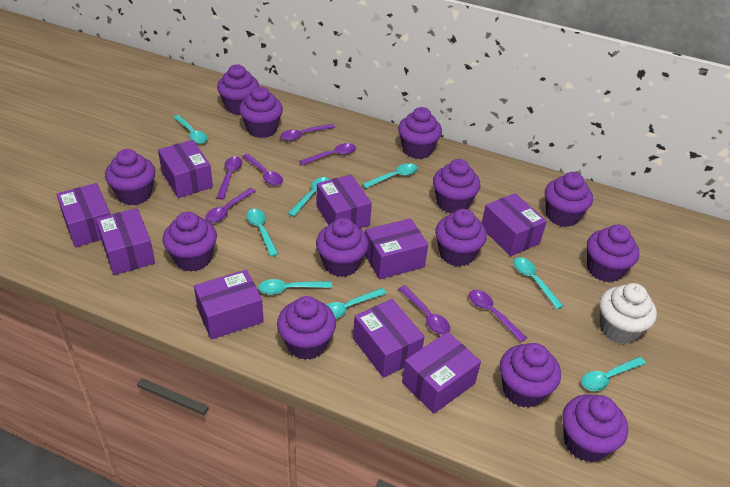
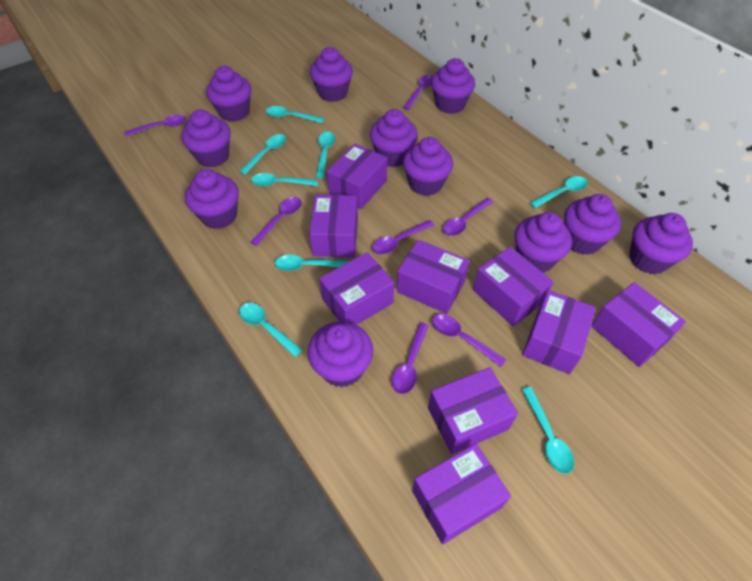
purple cupcake: [105,149,155,205] [163,212,217,271] [217,64,259,115] [239,86,283,138] [277,296,336,360] [316,218,369,277] [398,107,442,159] [433,159,480,213] [435,209,487,267] [500,343,561,408] [545,172,593,227] [562,394,628,462] [587,224,639,282] = 13 -> [181,110,231,168] [185,169,239,229] [206,66,251,122] [308,321,373,387] [310,47,353,102] [370,109,418,167] [403,137,453,196] [431,58,475,114] [514,212,572,273] [564,194,621,255] [630,213,693,274] = 11
white cupcake: [599,283,657,344] = 1 -> none = 0

